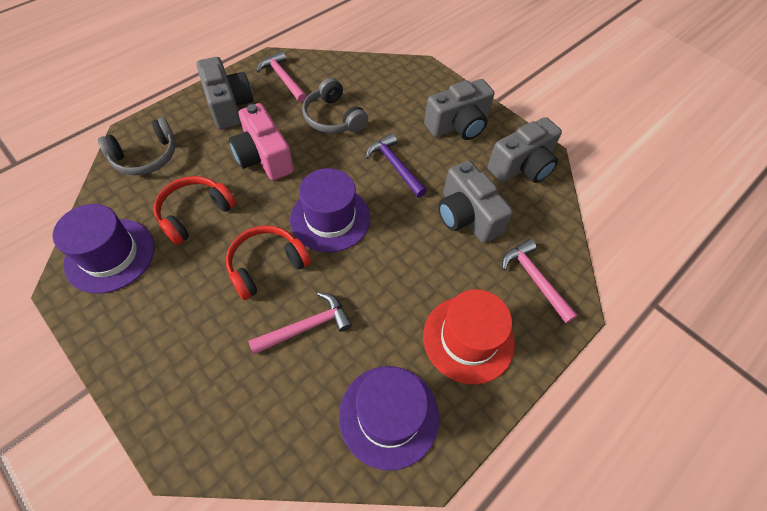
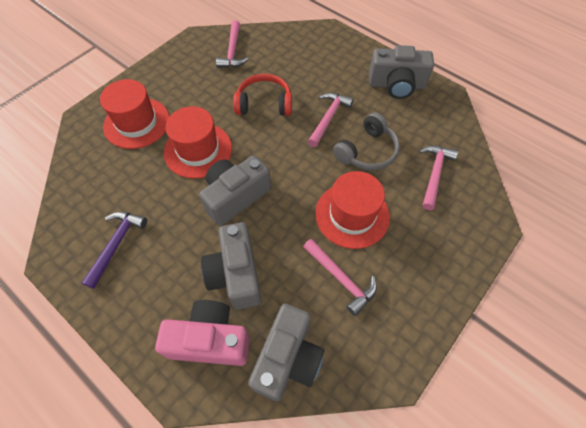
grey headphones: [98,117,175,175] [302,78,368,133] = 2 -> [333,113,400,171] = 1
pink hammer: [248,292,352,355] [257,51,307,103] [502,239,577,323] = 3 -> [216,20,248,68] [303,239,377,316] [308,92,354,147] [419,145,458,210] = 4
purple hat: [52,204,154,294] [290,168,370,252] [339,366,439,470] = 3 -> none = 0
red hat: [423,289,515,384] = 1 -> [100,79,169,149] [164,106,232,179] [315,171,390,249] = 3
red headphones: [154,176,236,245] [226,226,311,300] = 2 -> [233,74,292,116] = 1

